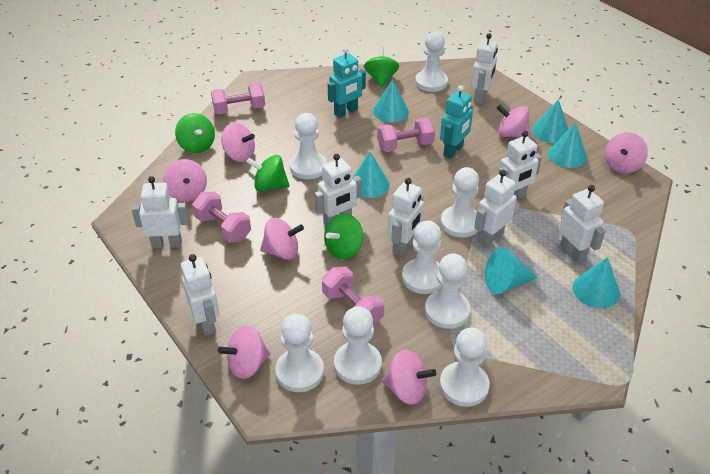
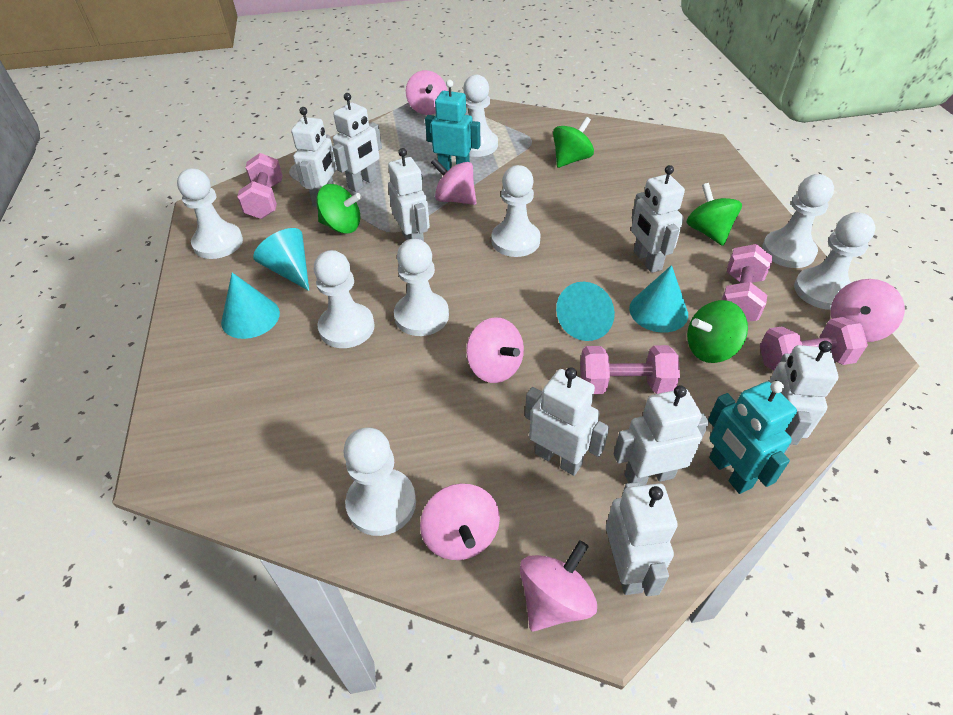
pink spinning top: [163,159,207,202] [218,325,270,379] [221,123,255,162] [260,218,304,260] [382,350,436,405] [496,104,531,138] [605,133,648,173] = 7 -> [406,70,447,115] [420,484,500,560] [431,159,477,205] [466,317,524,383] [520,540,597,631] [831,279,905,342] = 6
turquoise cone: [352,152,390,198] [373,79,409,122] [485,248,537,294] [532,99,568,143] [548,123,587,168] [573,257,620,309] = 6 -> [221,273,280,339] [253,228,309,291] [556,282,615,341] [629,265,688,333] = 4

